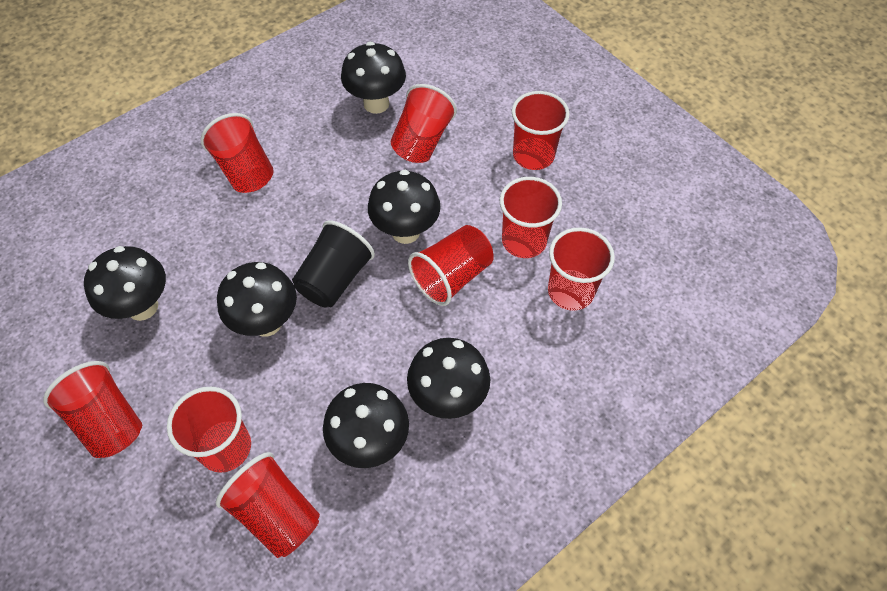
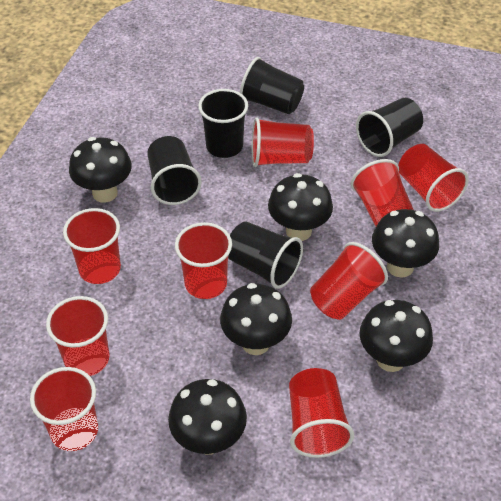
black cup: [292,221,375,307] = 1 -> [147,136,202,205] [198,89,248,158] [228,221,303,289] [240,57,304,114] [356,98,423,157] = 5

